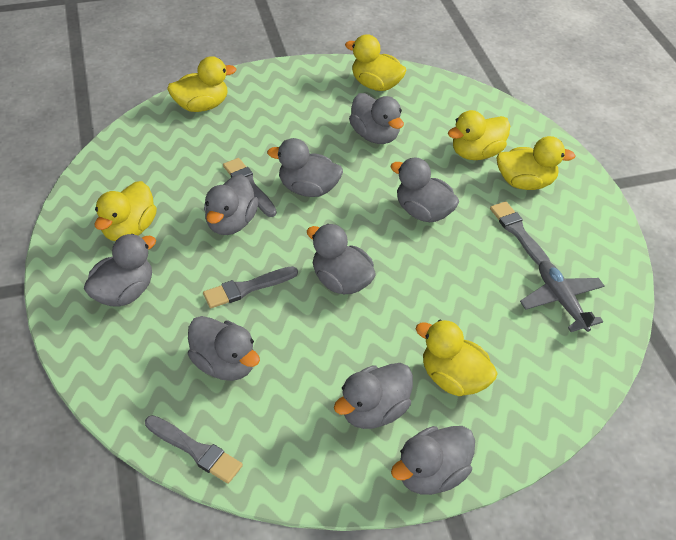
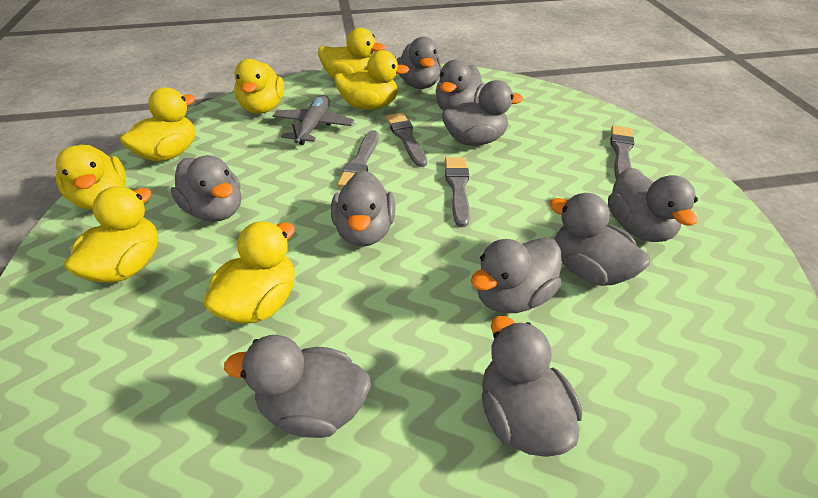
grey duck: [84,234,156,307] [188,316,260,381] [204,174,259,235] [267,138,343,197] [307,224,376,294] [334,363,413,429] [349,93,404,144] [390,157,459,222] [391,426,475,495] = 9 -> [171,155,241,222] [224,335,371,438] [331,170,396,247] [397,37,442,89] [436,60,485,111] [442,80,523,146] [471,237,562,313] [482,316,582,457] [549,193,650,286] [608,167,698,242] = 10
yellow duck: [94,181,157,241] [167,56,237,112] [345,34,407,91] [416,320,498,396] [448,110,510,160] [497,136,576,190] = 6 -> [56,145,126,210] [64,186,158,283] [120,87,196,162] [203,221,295,324] [234,59,284,114] [318,28,385,78] [334,50,410,110] = 7

